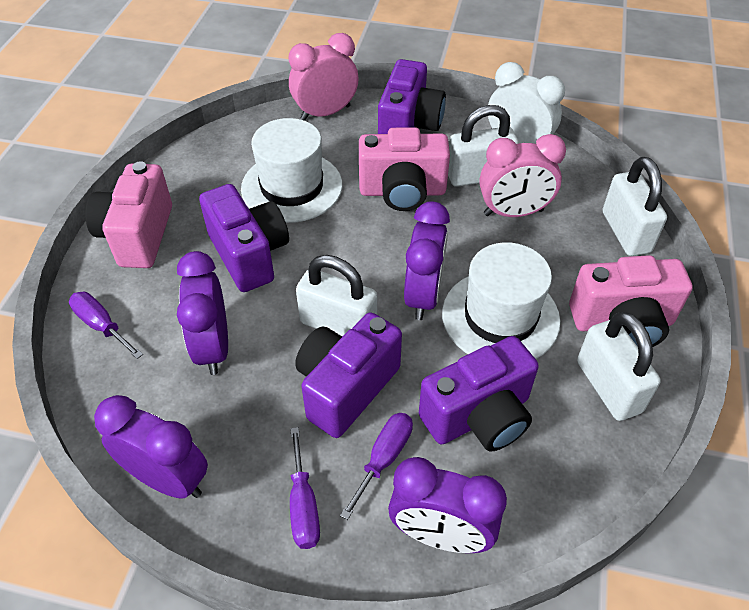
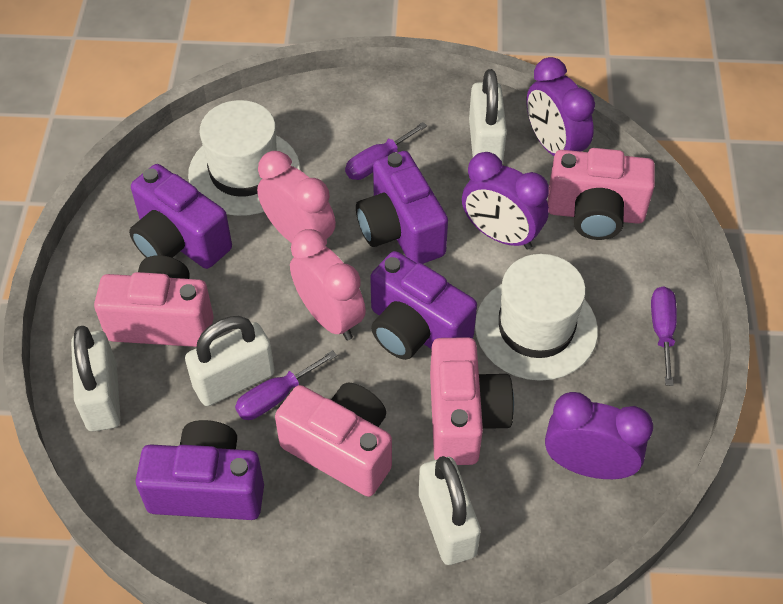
pink camera: [85,161,172,268] [359,127,450,211] [569,255,693,347] = 3 -> [94,255,214,347] [275,383,392,497] [430,337,514,465] [548,148,655,240] = 4
purple clock: [94,395,208,499] [177,251,228,375] [388,457,507,553] [404,201,450,320] = 4 -> [462,152,549,250] [526,57,595,156] [545,392,653,479] = 3
white clock: [488,62,565,144] = 1 -> none = 0

